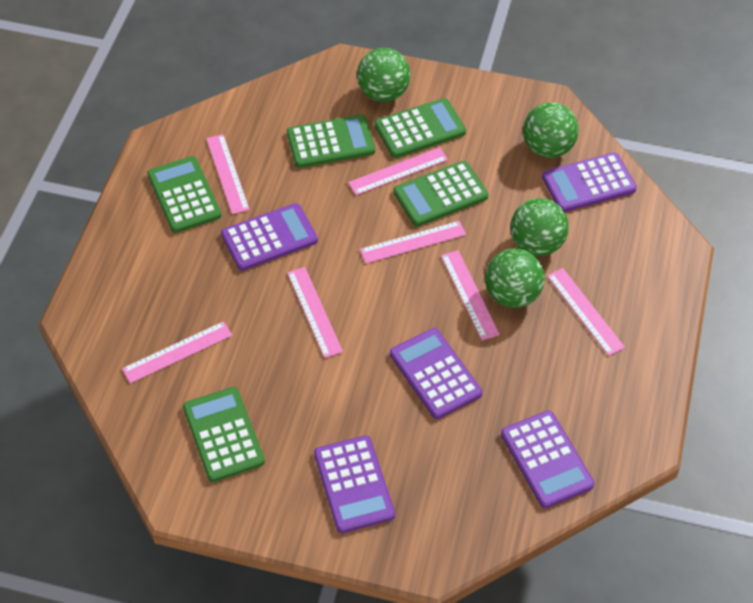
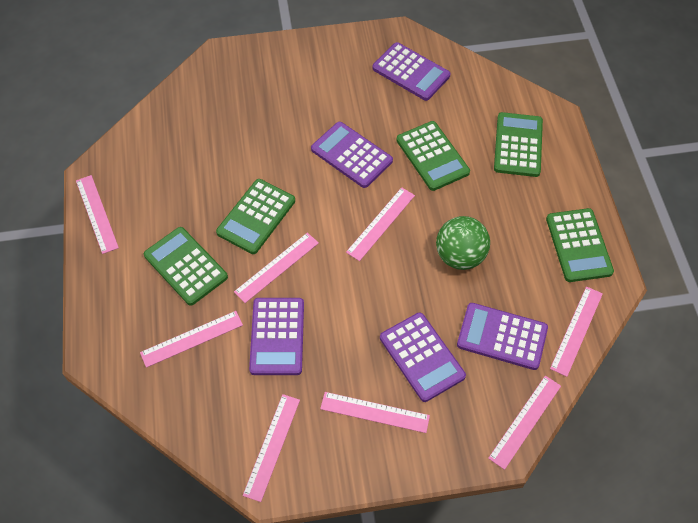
green ball: [357,48,411,102] [485,248,545,308] [510,198,569,256] [523,102,579,158] = 4 -> [436,216,490,270] = 1
pink ruler: [122,321,232,384] [206,134,250,214] [287,267,343,358] [348,147,448,195] [360,221,466,264] [441,250,500,340] [547,268,625,356] = 7 -> [76,175,119,254] [140,311,243,368] [234,233,319,303] [243,394,300,502] [320,392,430,433] [346,187,415,261] [488,376,561,470] [550,286,603,377] = 8

